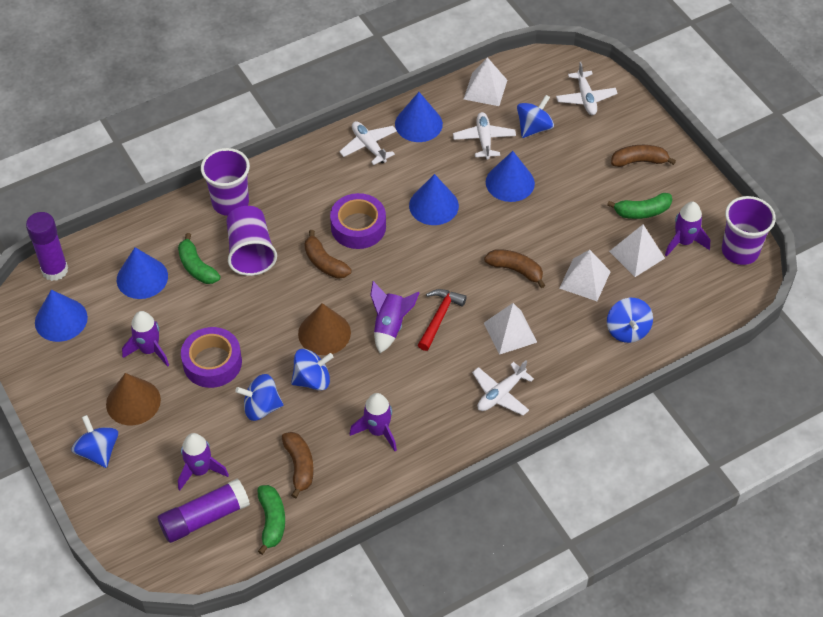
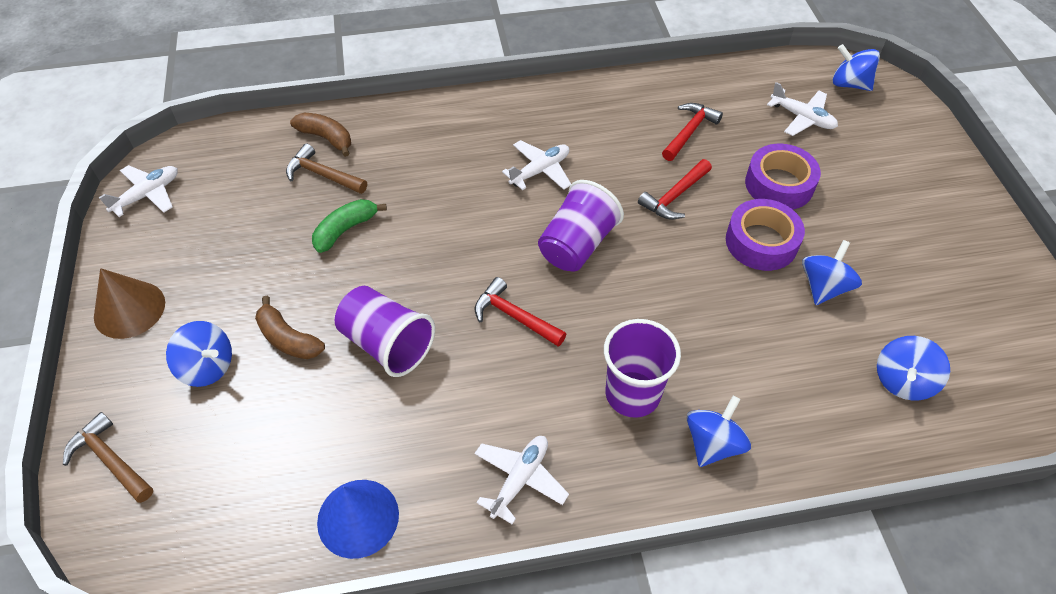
blue cone: [35,290,88,342] [117,247,168,299] [395,92,443,142] [409,174,459,225] [486,151,535,202] = 5 -> [317,480,399,559] = 1
brown banana: [282,432,314,498] [304,230,352,279] [484,249,545,288] [611,145,676,167] = 4 -> [255,296,325,359] [290,113,351,157] = 2
brown cone: [106,373,161,425] [298,303,351,355] = 2 -> [94,268,165,339] = 1
brown hammer: none = 0 -> [63,412,153,503] [286,144,367,194] = 2
green banana: [178,233,220,284] [258,485,285,555] [607,193,672,219] = 3 -> [312,199,387,253] = 1
purple glue stick: [26,212,68,281] [158,478,250,543] = 2 -> none = 0
purple rocket: [122,311,169,367] [178,433,229,490] [350,393,397,451] [370,281,420,353] [665,202,710,257] = 5 -> none = 0
red hammer: [418,289,467,351] = 1 -> [475,277,566,347] [638,159,712,219] [662,103,723,161] = 3
white pyramid: [464,57,507,106] [484,303,537,355] [559,250,611,301] [609,225,665,277] = 4 -> none = 0

